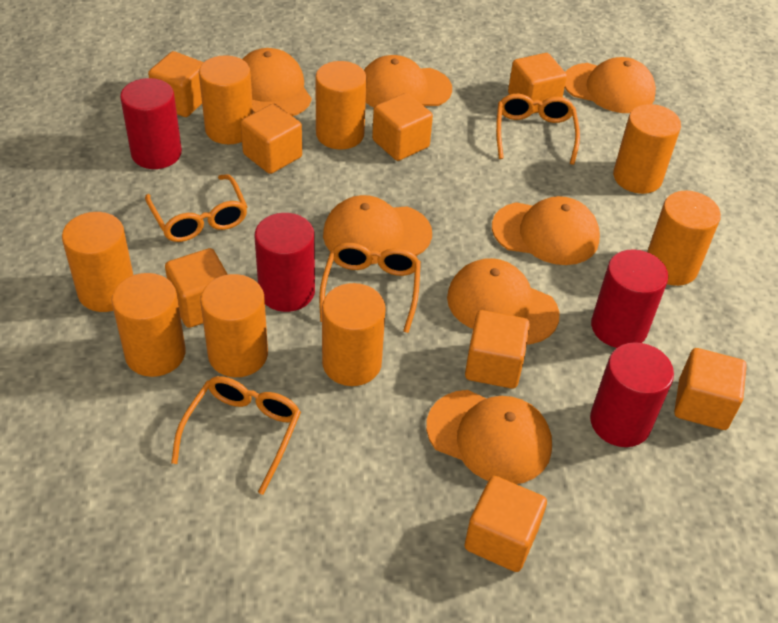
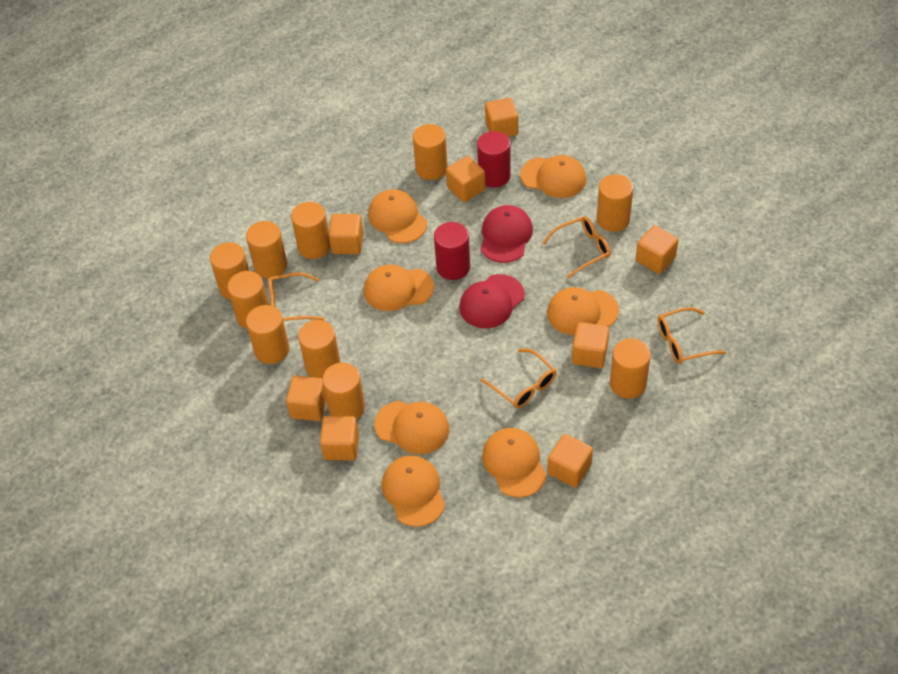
orange cylinder: [62,212,133,312] [111,273,186,377] [199,55,253,144] [200,274,268,377] [315,61,367,150] [322,283,386,386] [613,104,681,194] [647,191,721,286] = 8 -> [210,242,249,300] [227,271,269,329] [246,221,287,278] [246,305,289,364] [291,202,330,259] [298,320,340,378] [322,363,365,420] [413,124,448,180] [597,174,633,232] [610,338,651,399] = 10
red cap: none = 0 -> [459,274,525,328] [481,205,533,263] = 2
red cylinder: [120,78,182,169] [255,213,315,312] [590,342,674,447] [591,249,668,348] = 4 -> [434,222,470,280] [477,131,511,188] = 2

